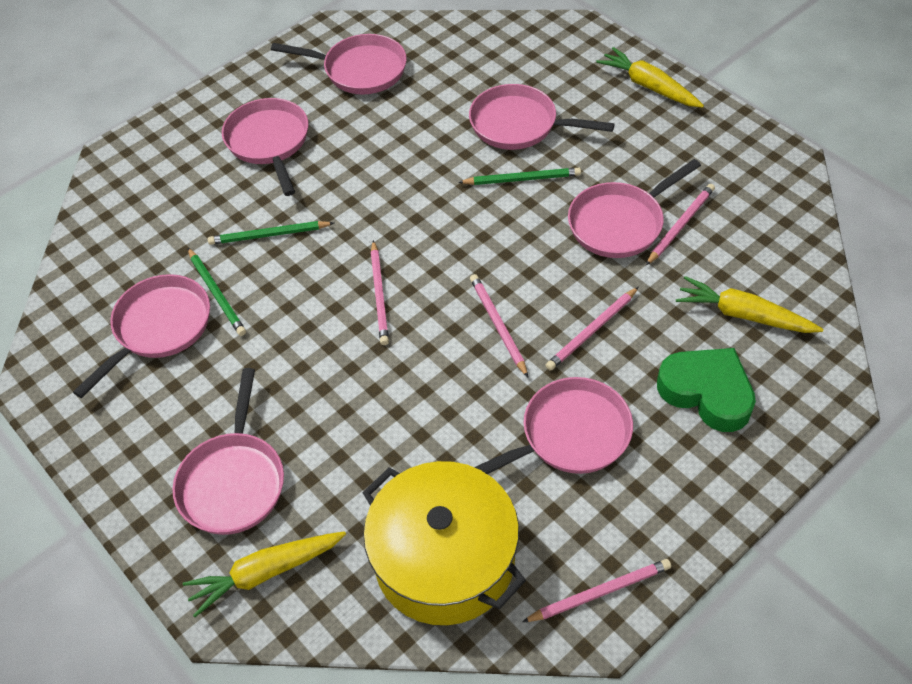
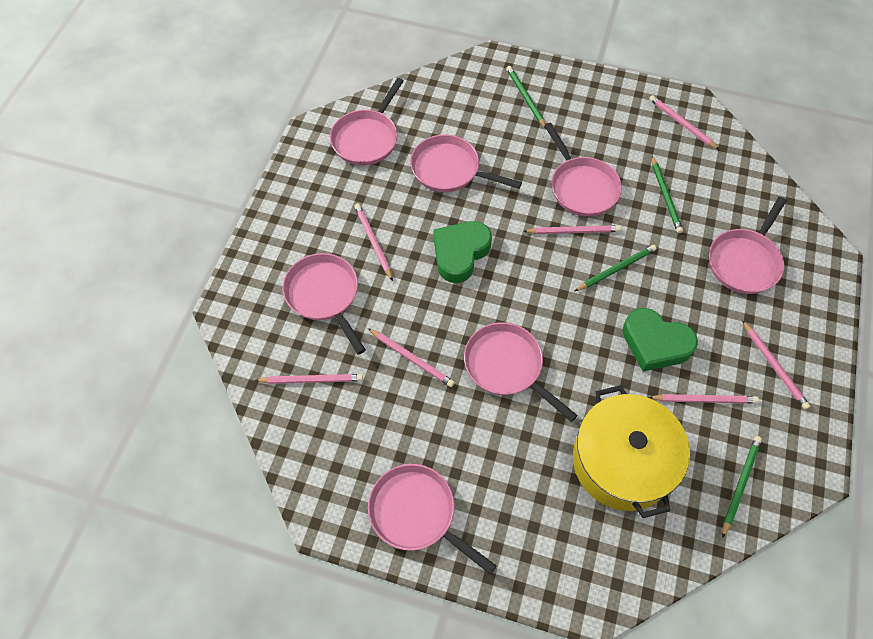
green heart: [657,348,756,432] = 1 -> [433,221,492,283] [622,308,698,372] = 2
green pencil: [188,248,246,336] [208,221,334,245] [458,168,581,185] = 3 -> [506,66,545,128] [575,245,656,291] [652,156,683,233] [722,436,762,538] = 4
pink pencil: [371,240,389,345] [470,274,528,377] [522,559,671,622] [546,287,639,371] [646,184,715,265] = 5 -> [254,374,363,384] [354,204,393,281] [368,328,455,387] [523,225,621,234] [648,394,759,404] [649,95,719,150] [742,320,810,410] = 7
yellow carrot: [183,531,346,617] [596,47,704,108] [676,276,824,333] = 3 -> none = 0

